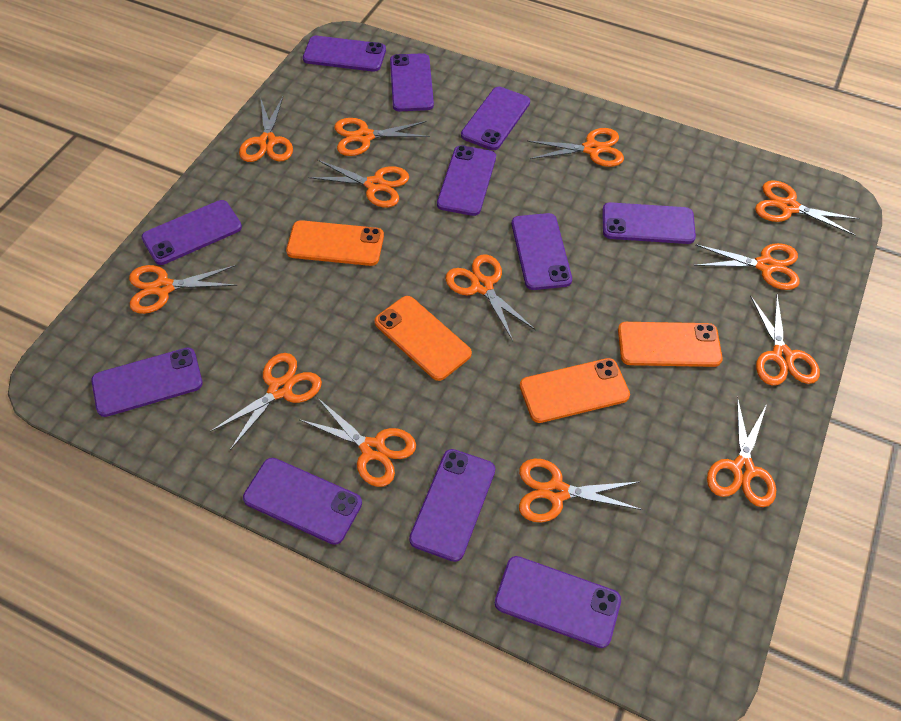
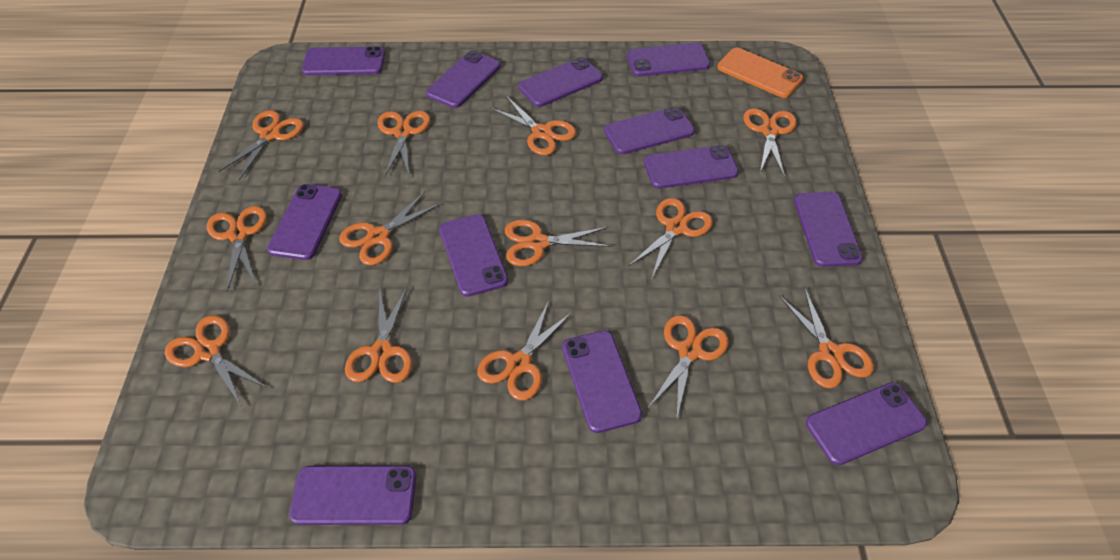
orange phone: [286,220,384,266] [374,296,472,381] [520,358,630,423] [618,322,723,367] = 4 -> [717,48,803,98] = 1
purple phone: [91,348,203,417] [142,200,242,265] [243,458,362,545] [303,36,386,72] [390,53,434,111] [409,449,495,562] [437,145,496,216] [461,87,530,150] [495,556,621,648] [512,213,572,290] [602,202,696,244] = 11 -> [267,184,342,260] [290,466,416,525] [302,46,385,76] [426,51,501,108] [439,214,508,297] [518,57,603,107] [562,331,642,433] [604,107,695,154] [627,43,710,77] [644,145,739,189] [794,192,863,267] [806,382,927,465] = 12

